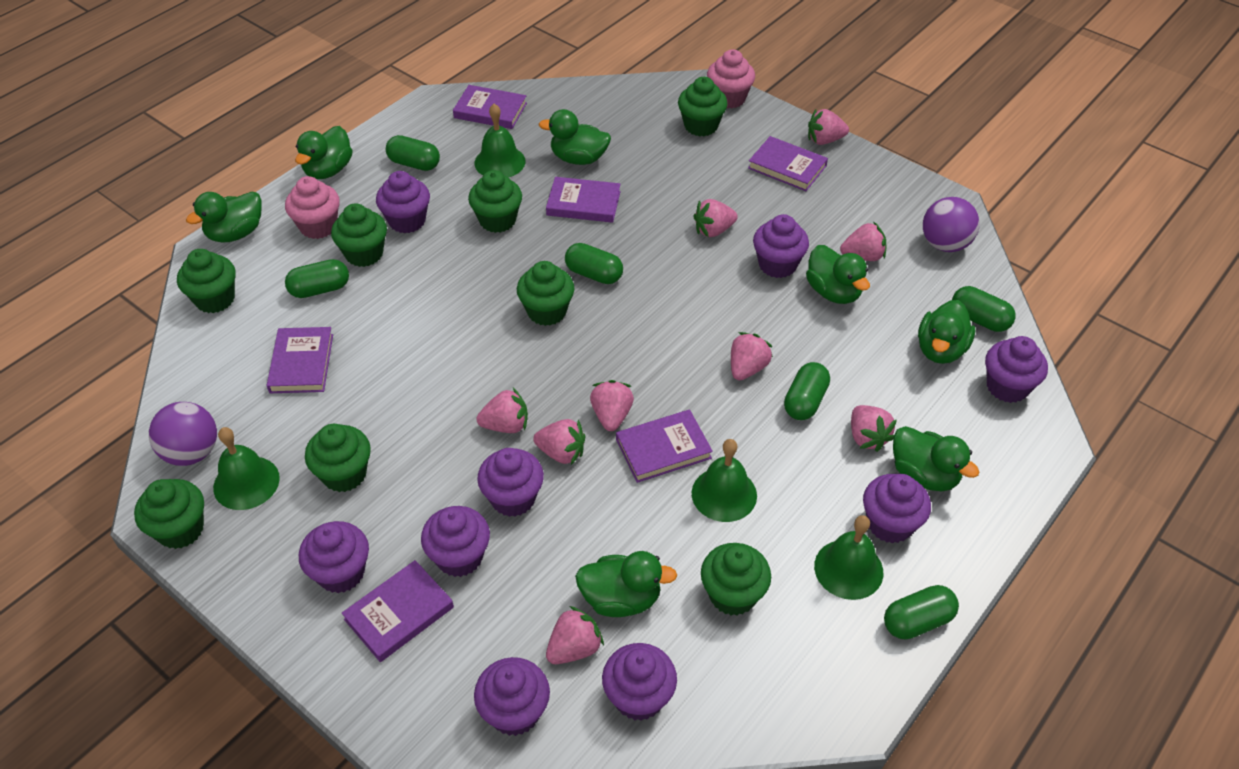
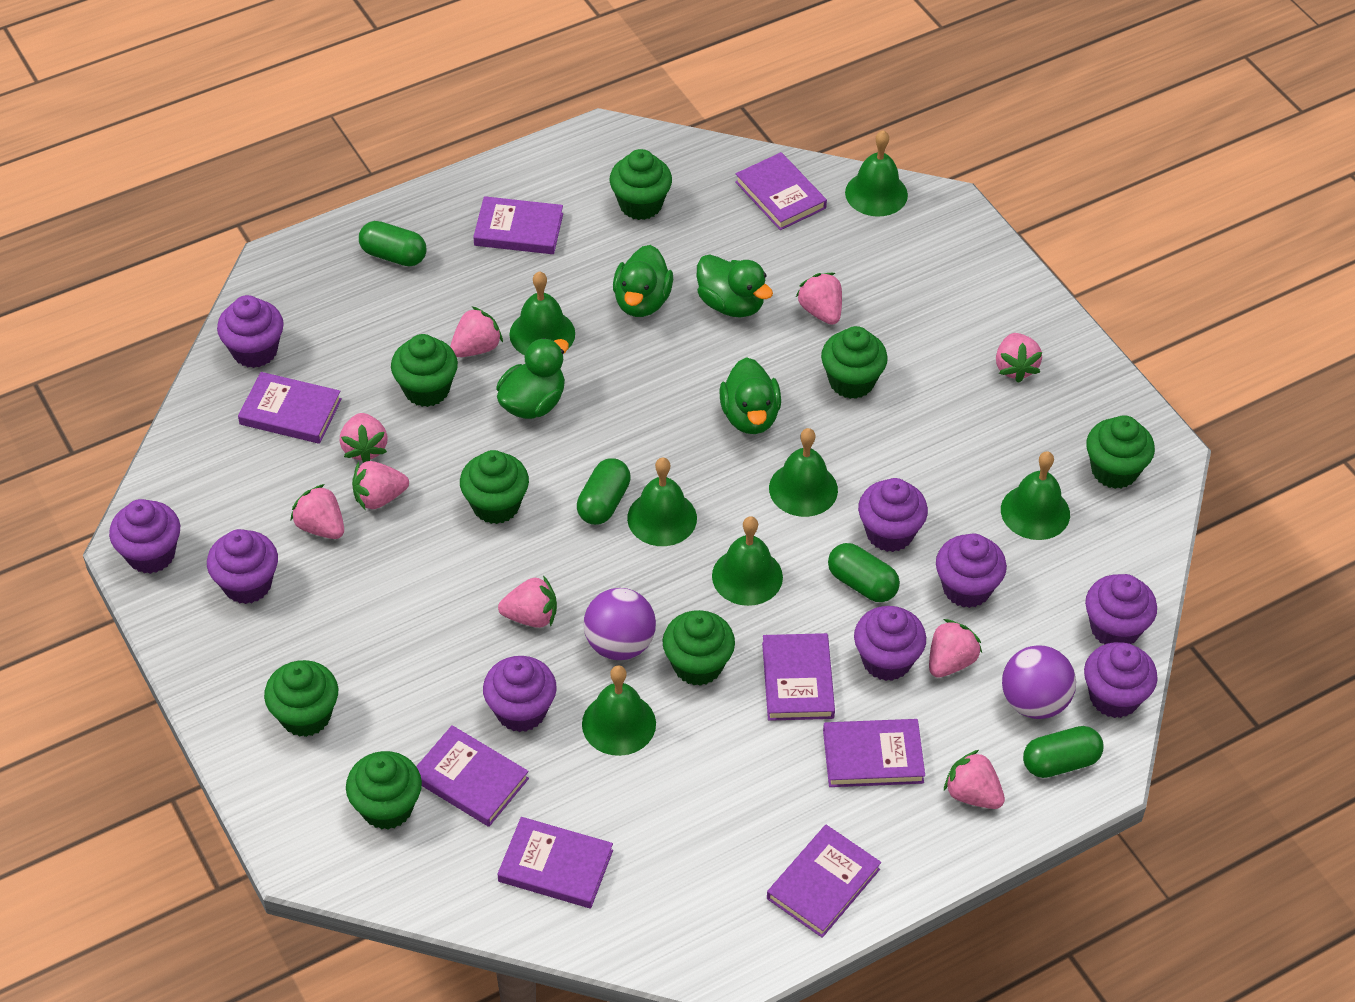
green bell: [213,427,280,510] [474,104,526,178] [692,439,757,522] [814,515,883,600] = 4 -> [509,271,575,355] [582,665,656,756] [627,457,697,546] [712,516,783,606] [769,428,838,517] [845,130,908,217] [1001,451,1070,540] = 7
green capsule: [285,259,349,298] [386,135,440,171] [565,243,623,284] [784,362,830,420] [884,585,959,639] [952,286,1016,332] = 6 -> [359,221,426,266] [577,458,631,525] [828,543,900,602] [1023,726,1104,778] = 4
green duck: [186,191,262,243] [295,126,353,179] [539,109,611,165] [575,551,677,617] [806,245,870,304] [893,426,979,491] [918,300,975,364] = 7 -> [496,338,569,419] [613,245,673,317] [697,254,773,317] [719,357,781,434] = 4
pink cupcake: [285,176,340,239] [707,49,755,108] = 2 -> none = 0
purple book: [267,327,333,393] [342,560,454,662] [453,85,527,129] [546,177,621,223] [616,409,713,483] [748,136,828,191] = 6 -> [238,372,342,444] [416,725,529,827] [473,196,563,254] [498,817,613,908] [735,152,827,230] [762,633,835,721] [767,825,881,938] [823,719,925,787] = 8

